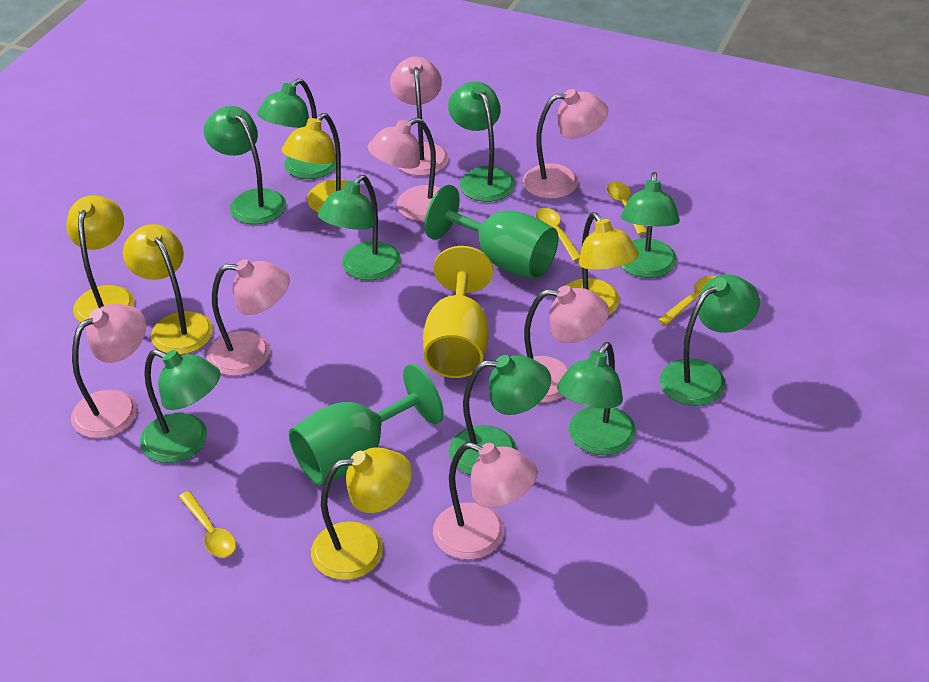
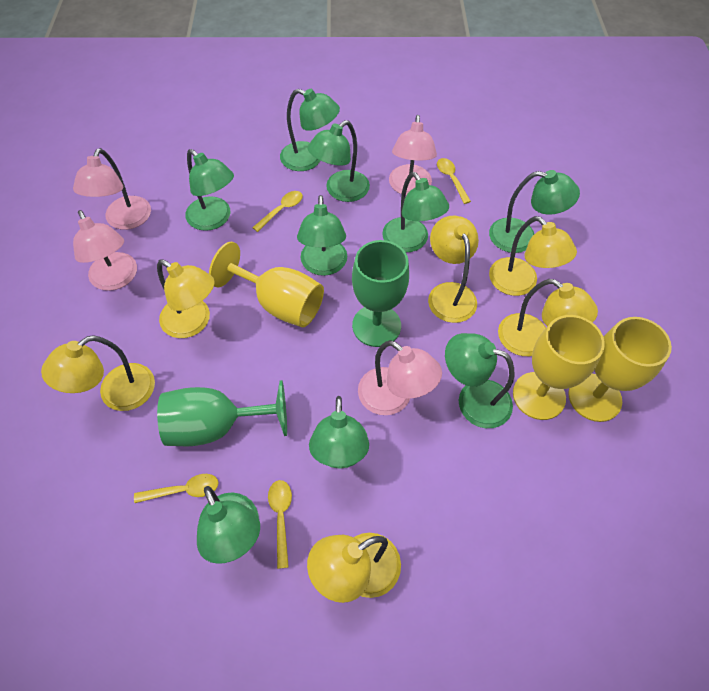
pink lamp: [71,304,146,438] [207,259,290,376] [368,118,441,221] [390,57,449,176] [433,442,538,560] [523,89,608,199] [524,285,609,403] = 7 -> [73,148,151,230] [73,210,137,291] [358,340,442,415] [389,115,437,195] = 4
yellow goblet: [423,246,493,378] = 1 -> [209,242,324,327] [513,315,605,420] [568,317,672,422] = 3
yellow lamp: [66,195,134,322] [123,224,213,355] [281,113,363,212] [311,447,412,580] [565,212,639,315] = 5 -> [41,335,155,411] [157,259,214,338] [307,533,401,603] [428,216,479,323] [489,216,577,296] [498,279,598,356] = 6

